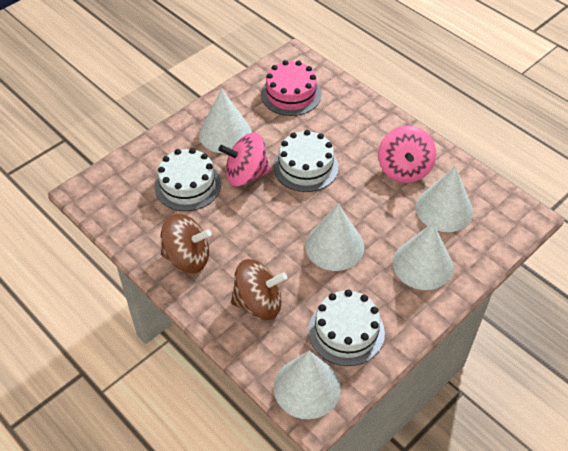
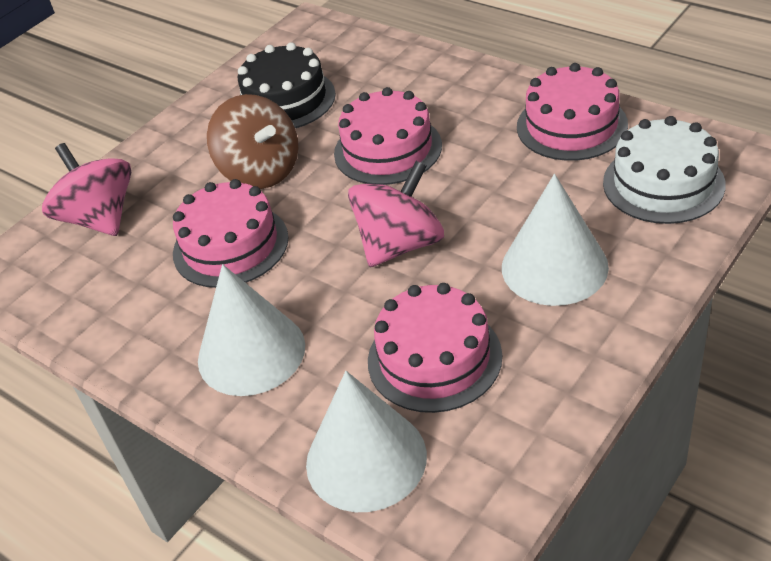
black cake: none = 0 -> [238,42,335,128] = 1
brown spinning top: [161,214,212,274] [231,259,287,320] = 2 -> [207,94,298,189] = 1
pink cake: [261,60,321,116] = 1 -> [173,179,289,288] [334,87,442,185] [368,283,502,413] [517,63,628,161] = 4
white cake: [155,148,221,211] [273,130,339,192] [308,289,385,366] = 3 -> [603,116,726,224] = 1
white cone: [199,89,252,153] [274,351,341,419] [305,204,364,271] [393,223,453,290] [416,166,473,232] = 5 -> [198,264,305,396] [306,371,427,512] [502,174,609,306] = 3

